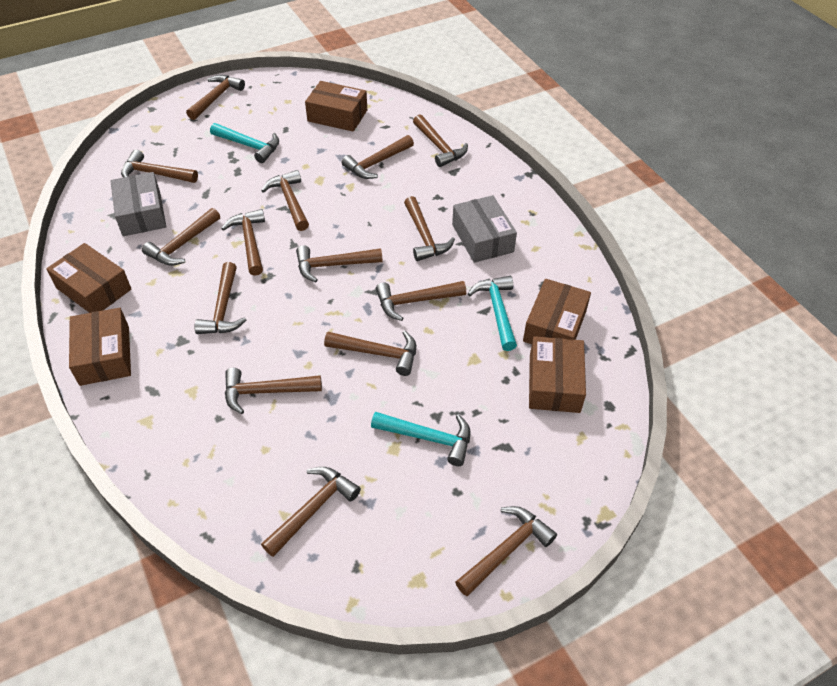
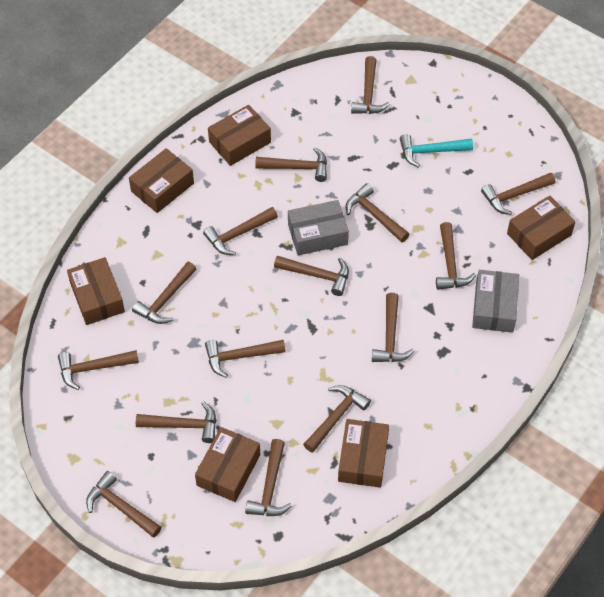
brown box: [46,243,131,313] [69,308,131,386] [305,81,367,132] [523,279,591,344] [529,336,586,413] = 5 -> [67,257,125,325] [129,148,194,213] [195,427,260,502] [208,105,271,166] [338,419,389,488] [507,196,576,260] = 6
turquoise hammer: [210,123,279,163] [371,412,470,466] [468,276,517,351] = 3 -> [400,134,473,168] = 1

